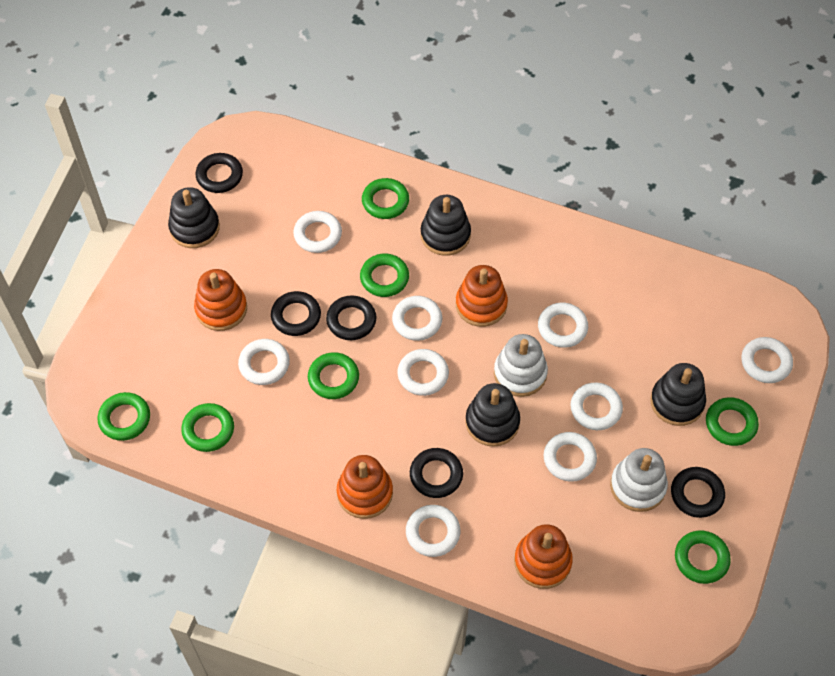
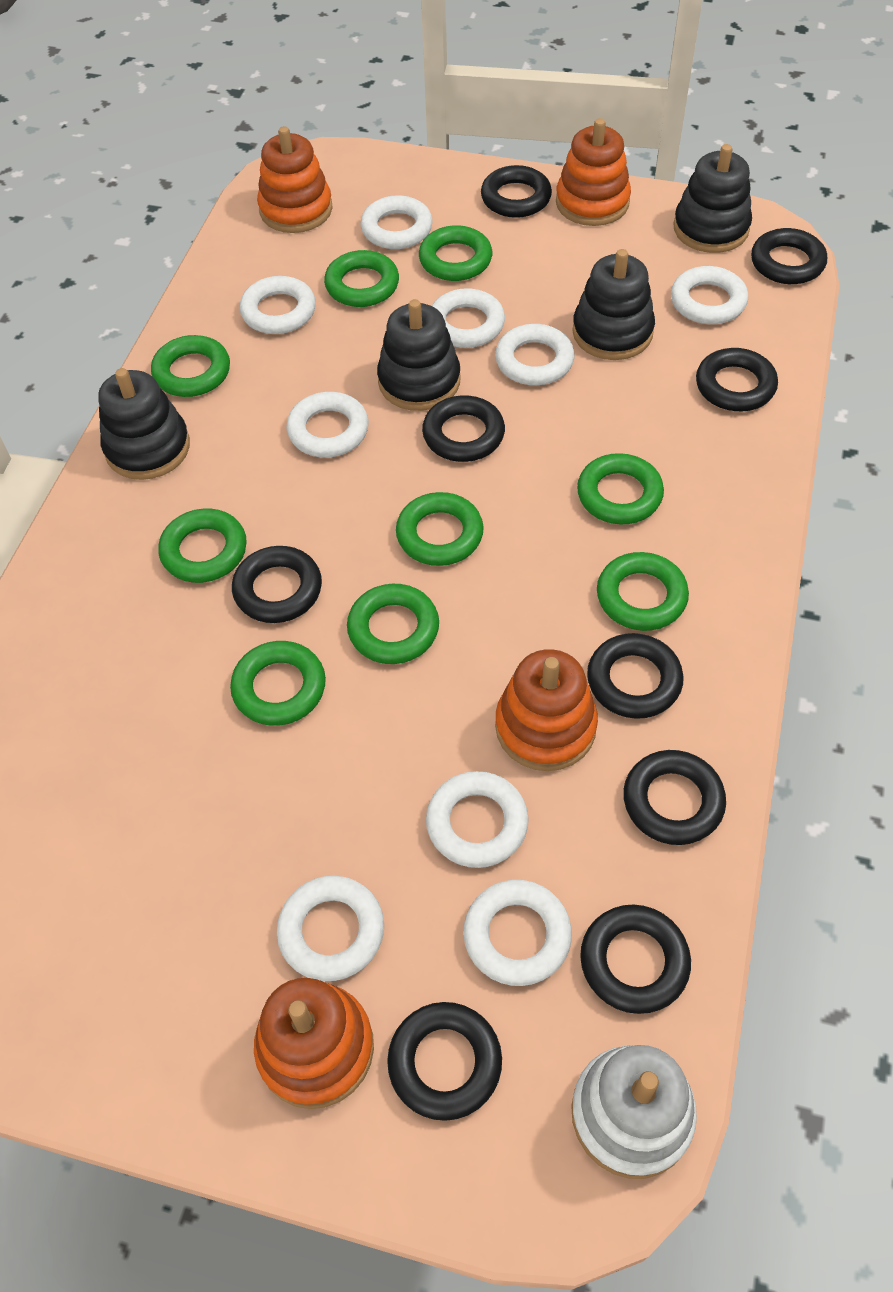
black ring: [195,153,243,193] [271,291,321,336] [326,295,377,340] [410,448,463,498] [671,467,725,518] = 5 -> [232,546,322,623] [387,1002,502,1121] [422,395,505,462] [481,165,552,218] [580,905,691,1014] [587,633,684,719] [623,750,726,845] [696,348,778,411] [751,228,827,284] = 9
green ring: [98,392,150,441] [181,403,234,452] [308,352,359,399] [360,254,409,297] [362,178,409,219] [675,531,731,584] [706,397,759,446] = 7 -> [151,335,230,397] [158,508,247,583] [230,641,326,726] [324,250,399,307] [347,584,439,664] [396,492,484,566] [419,225,492,281] [577,453,664,524] [597,552,689,631] = 9
white stacking toy: [494,334,548,397] [610,448,668,512] = 2 -> [571,1045,697,1179] = 1

